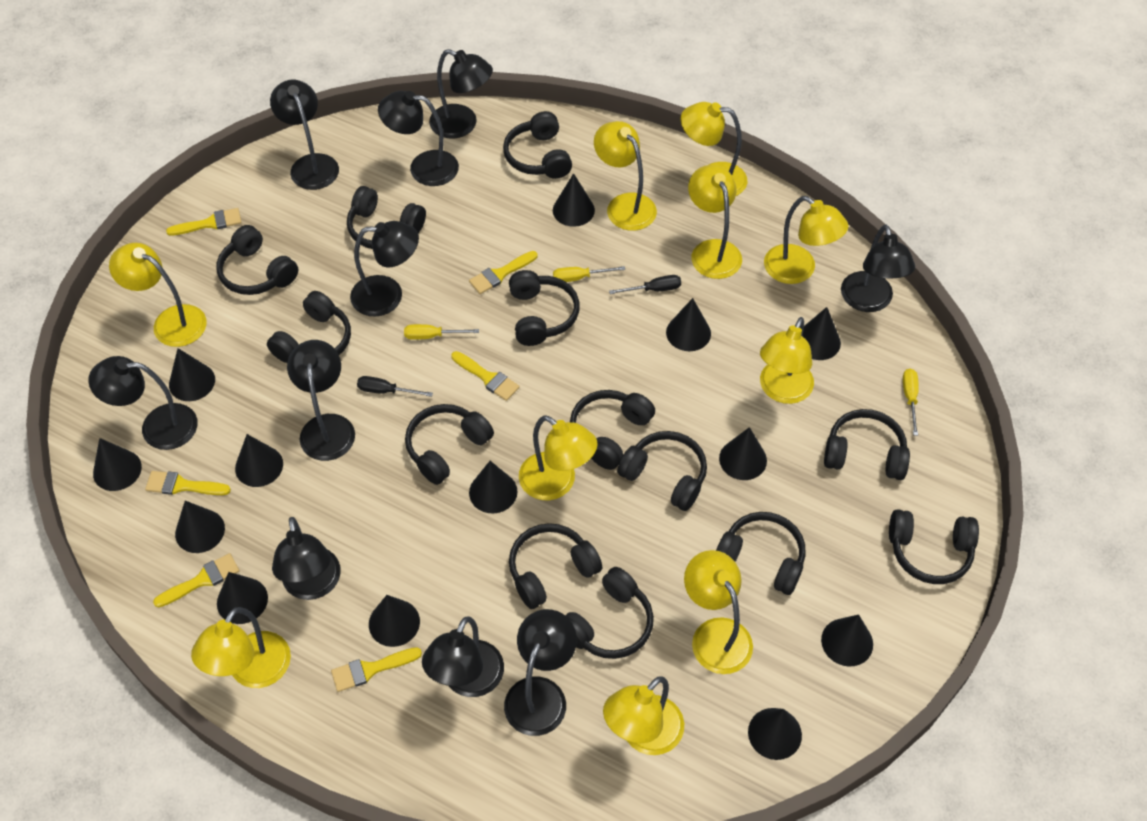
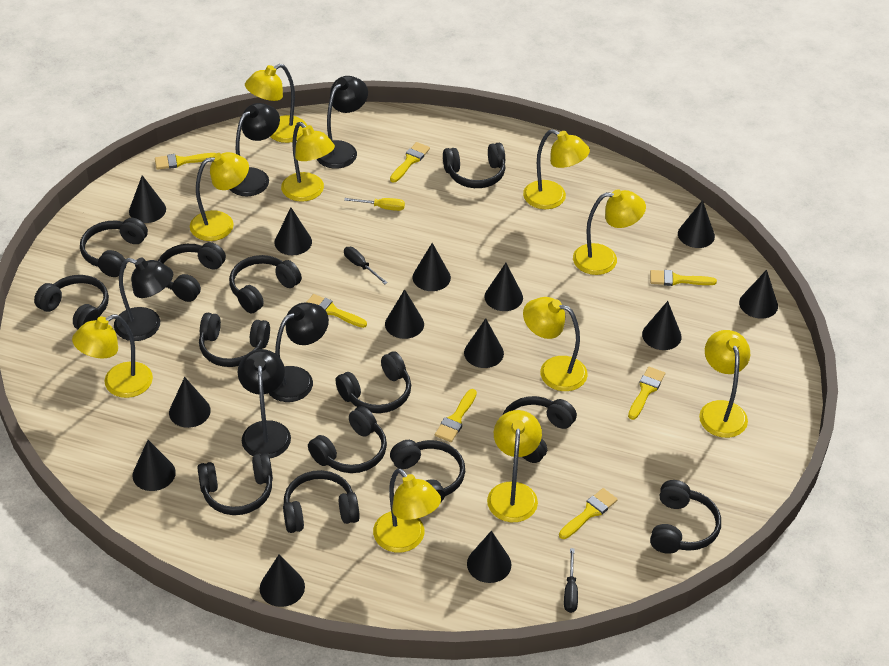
black lamp: [88,356,198,450] [270,80,339,190] [272,517,341,600] [287,340,355,461] [350,221,419,316] [378,91,459,186] [422,616,504,697] [429,49,493,139] [504,609,577,736] [841,224,915,312] = 10 -> [114,258,173,341] [229,103,280,196] [238,349,291,458] [268,302,329,402] [317,76,368,169] = 5
yellow brush: [145,471,231,495] [153,553,240,608] [166,208,242,236] [331,647,422,692] [451,351,520,401] [469,251,538,294] = 6 -> [155,153,216,170] [307,294,367,328] [390,142,430,182] [435,389,477,442] [559,488,618,539] [628,367,665,420] [650,270,717,286] = 7
yellow screwdriver: [404,324,479,340] [553,266,625,282] [903,369,919,436] = 3 -> [344,198,405,211] = 1

